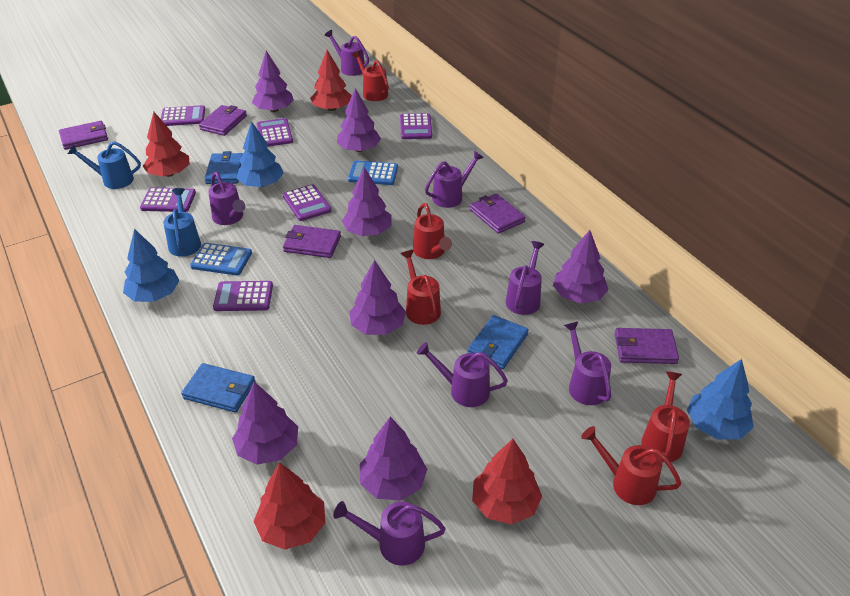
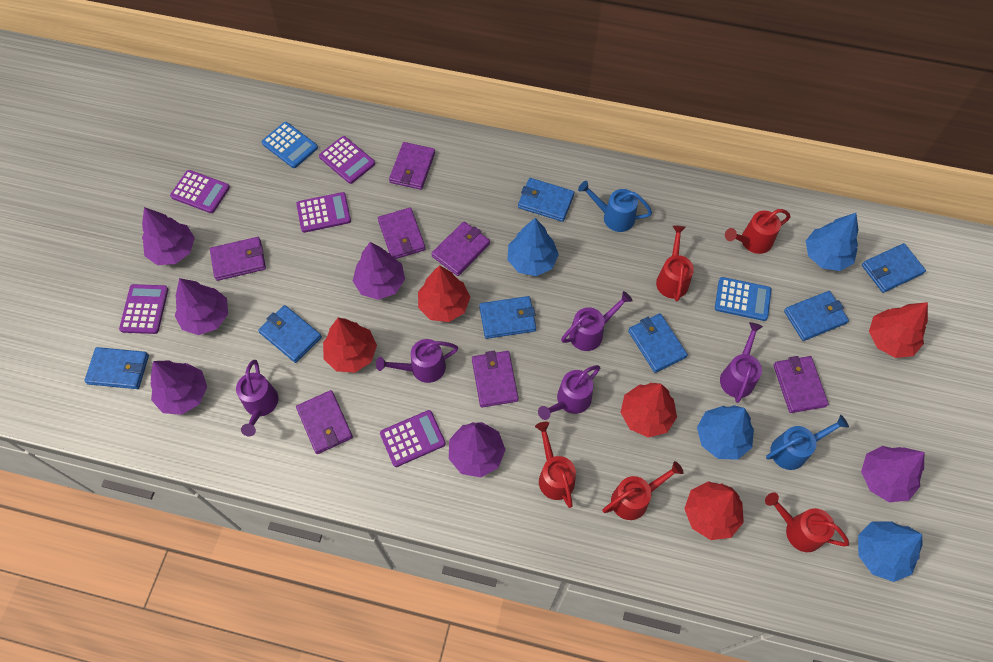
blue tree: [123,229,179,302] [236,121,284,187] [687,359,754,439] = 3 -> [507,218,559,276] [697,405,754,460] [806,213,858,271] [858,521,923,582] = 4
blue wallet: [181,363,255,413] [205,151,243,184] [467,315,528,369] = 3 -> [84,347,149,389] [258,305,322,363] [479,296,536,339] [518,178,574,222] [628,313,688,373] [784,291,849,341] [862,243,926,293] = 7
purple calculator: [140,187,196,212] [161,105,205,126] [213,281,273,311] [257,118,293,147] [283,184,332,221] [400,113,432,139] = 6 -> [119,284,168,334] [170,170,230,213] [296,192,351,233] [319,136,375,184] [380,410,446,467] = 5
purple tree: [232,382,298,464] [252,51,294,112] [337,88,381,152] [342,167,392,236] [349,260,406,335] [360,417,427,501] [553,230,608,303] = 7 -> [142,207,195,265] [150,360,207,415] [175,278,228,335] [353,242,405,300] [449,422,506,477] [861,446,924,502] = 6
purple wallet: [59,121,108,150] [199,105,247,136] [283,225,341,258] [470,193,526,234] [615,328,679,364] = 5 -> [210,237,266,281] [296,390,353,454] [378,208,426,259] [389,142,435,190] [431,221,490,276] [472,351,518,408] [773,356,829,413] = 7
purple watering can: [208,172,245,225] [324,30,369,76] [333,501,446,565] [417,342,508,407] [425,151,483,208] [506,241,545,315] [564,322,611,405] = 7 -> [236,360,278,436] [376,339,458,383] [538,365,600,420] [561,291,633,351] [720,322,763,403] = 5
red tree: [143,112,190,177] [253,462,326,550] [310,50,352,111] [472,439,542,524] = 4 -> [323,318,377,373] [418,265,470,322] [620,383,677,438] [684,481,744,540] [869,302,928,358] = 5

